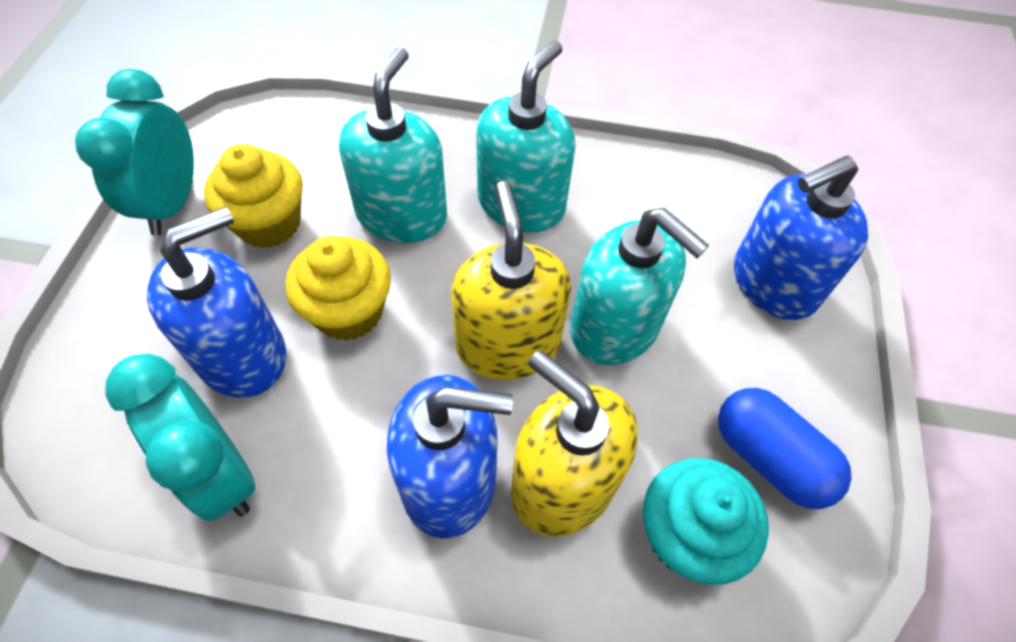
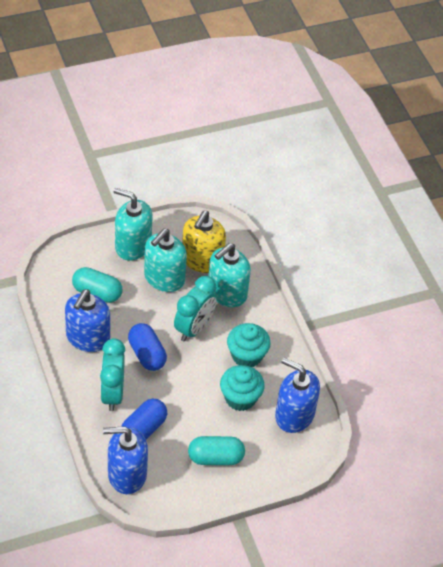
blue capsule: [718,388,852,509] = 1 -> [121,399,167,439] [128,323,167,371] = 2
turquoise capsule: none = 0 -> [72,267,122,303] [188,436,245,465] = 2
turquoise cupcake: [643,458,769,585] = 1 -> [220,365,265,411] [227,323,271,367] = 2
yellow cupcake: [204,144,303,248] [285,236,391,341] = 2 -> none = 0
yellow soap dispenser: [451,181,571,380] [511,350,638,537] = 2 -> [182,211,226,273] = 1

